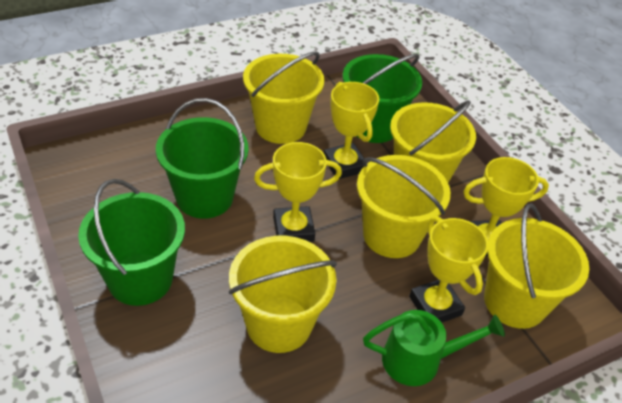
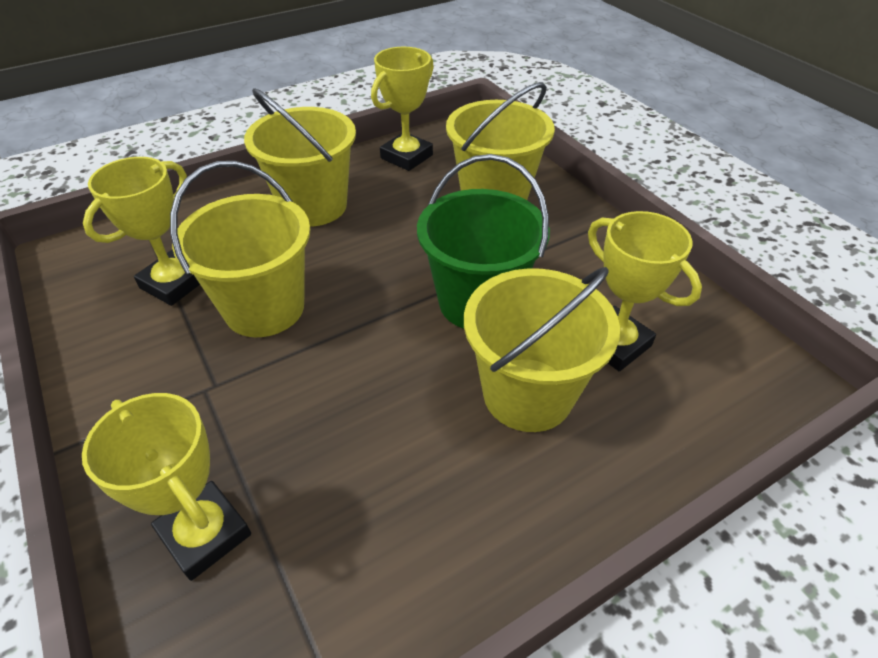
green bucket: [78,179,185,306] [156,98,248,219] [343,54,422,143] = 3 -> [417,154,550,329] = 1
green watering can: [363,310,505,386] = 1 -> none = 0
yellow bucket: [229,236,337,353] [243,52,324,144] [357,155,451,258] [390,100,476,183] [484,203,589,329] = 5 -> [170,161,311,337] [244,88,356,227] [446,82,555,200] [464,267,620,432] = 4

